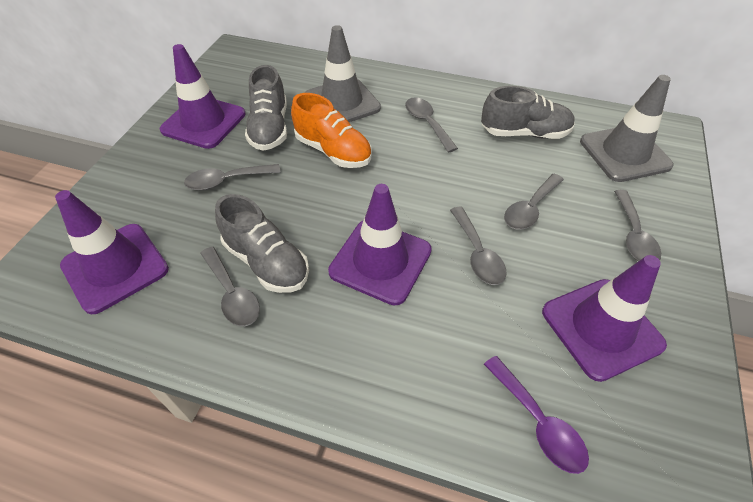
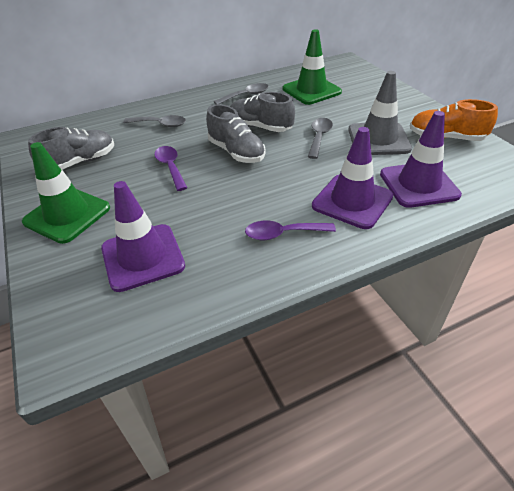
green traffic cone: none = 0 -> [22,142,110,244] [283,29,342,105] = 2
grey spoon: [184,164,281,190] [200,247,260,326] [405,97,458,153] [450,207,507,285] [504,174,564,230] [614,190,661,261] = 6 -> [123,115,186,127] [214,83,268,104] [308,118,333,159] = 3
grey traffic cone: [304,25,381,122] [580,75,674,182] = 2 -> [348,71,412,155] = 1
purple spoon: [484,356,589,474] = 1 -> [154,146,187,191] [245,221,336,240] = 2
purple traffic cone: [55,190,169,314] [160,44,245,149] [328,184,432,306] [542,255,667,382] = 4 -> [101,181,185,292] [312,127,393,229] [380,111,462,208] = 3

